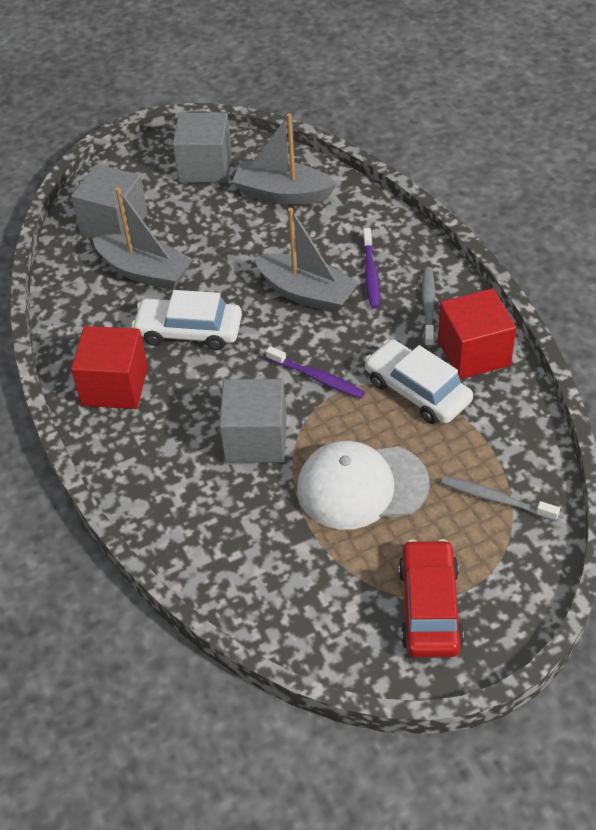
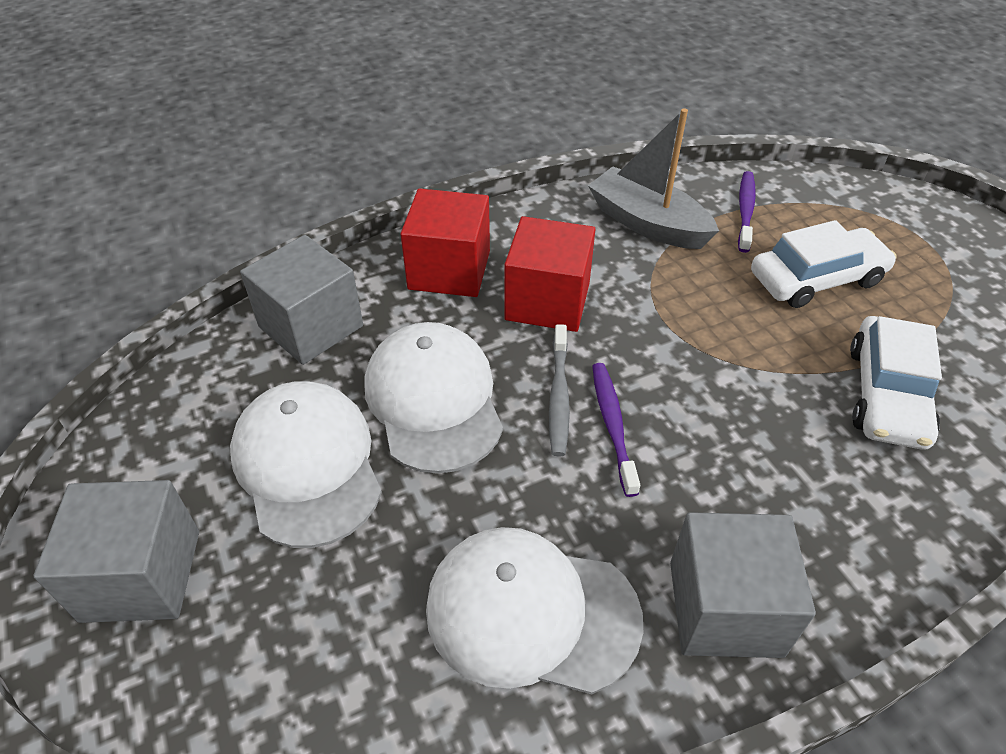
grey boat: [92,187,193,290] [232,113,336,205] [254,208,359,313] = 3 -> [588,108,719,249] = 1
grey toothbrush: [422,267,435,347] [441,476,560,521] = 2 -> [549,324,570,457] = 1
red car: [398,539,464,658] = 1 -> none = 0
white cap: [297,441,430,530] = 1 -> [230,381,382,548] [365,322,503,474] [426,527,643,694] = 3

